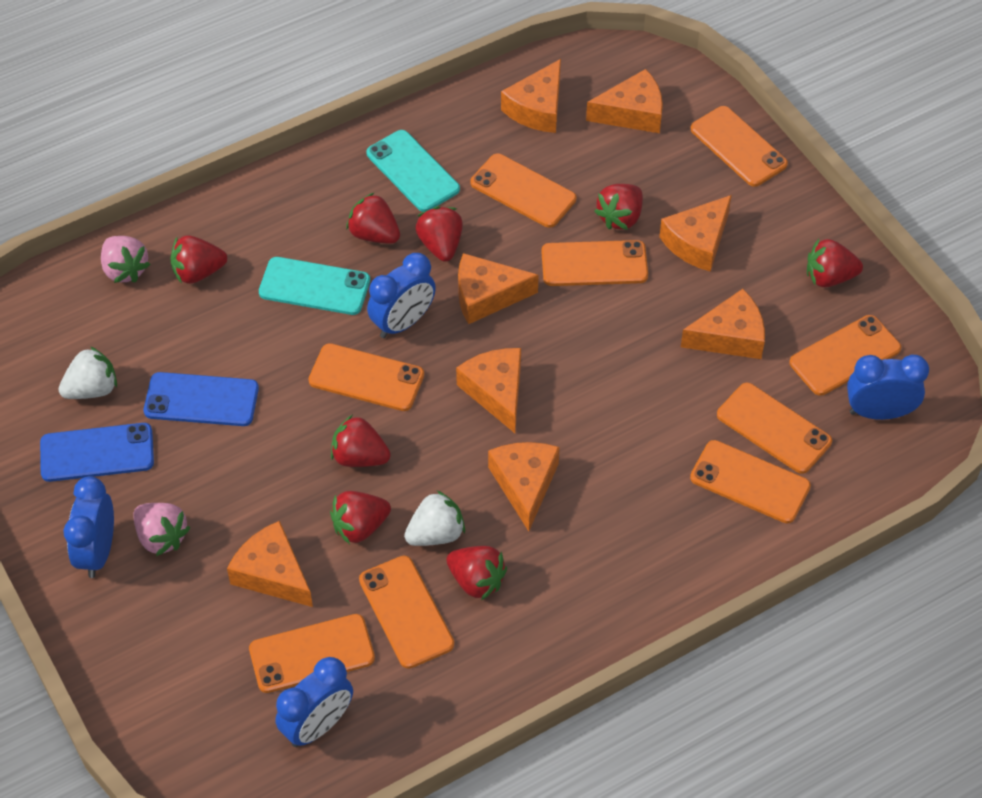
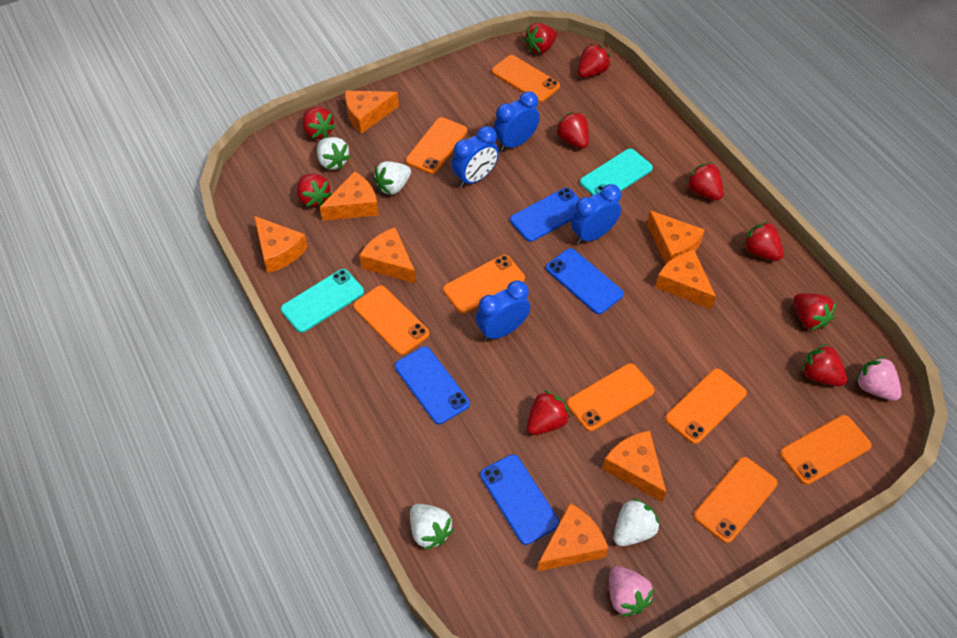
blue phone: [40,423,154,482] [144,372,259,426] = 2 -> [395,347,470,424] [480,454,560,545] [510,188,580,242] [546,248,624,314] = 4
orange phone: [249,614,375,693] [309,343,424,411] [359,556,454,669] [471,153,576,228] [542,240,648,286] [690,106,788,187] [690,440,811,523] [717,383,832,474] [789,315,901,396] = 9 -> [353,285,429,355] [406,117,467,174] [443,255,525,314] [492,55,560,102] [567,363,655,431] [665,368,747,444] [694,457,778,543] [780,415,872,485] = 8
red strawberry: [170,235,227,284] [330,491,391,544] [331,415,391,467] [346,192,400,244] [415,206,463,262] [446,546,507,600] [594,184,643,230] [807,239,863,287] = 8 -> [297,174,332,207] [302,107,336,139] [524,23,557,54] [527,390,570,435] [556,112,589,149] [578,44,611,78] [686,162,723,200] [743,221,784,261] [793,293,836,330] [802,344,847,386] = 10
white strawberry: [58,346,117,399] [404,490,465,546] = 2 -> [317,137,351,170] [373,161,411,195] [410,504,454,550] [613,498,660,546] = 4

